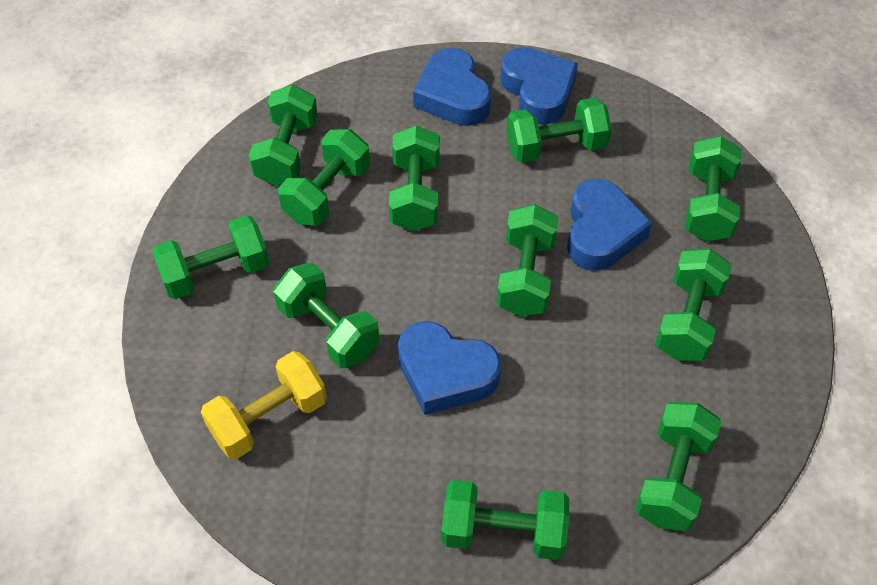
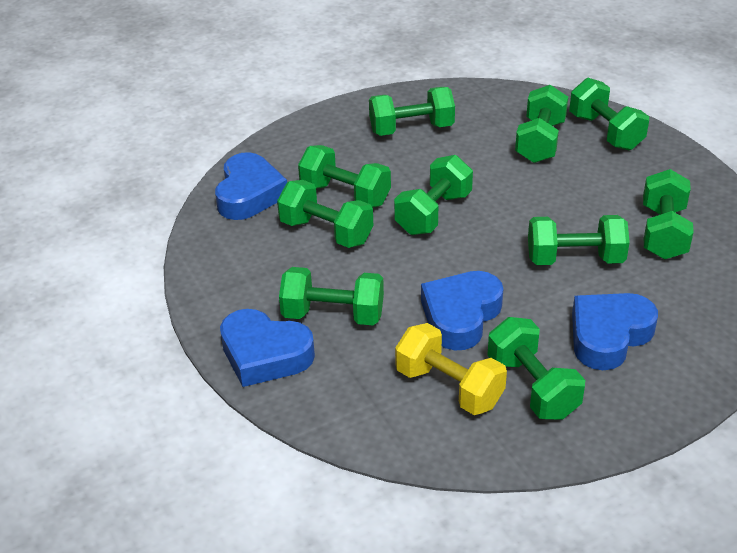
green dumbbell: [152,215,269,299] [249,85,318,186] [273,263,380,368] [278,129,370,226] [389,125,440,231] [442,480,569,560] [497,204,558,317] [506,98,612,163] [635,402,721,531] [655,249,732,361] [685,136,742,242] = 11 -> [277,180,373,248] [279,267,384,325] [298,145,391,208] [369,87,455,136] [394,155,473,235] [487,317,585,420] [515,85,568,163] [528,215,630,265] [569,78,649,150] [643,169,694,260] = 10

